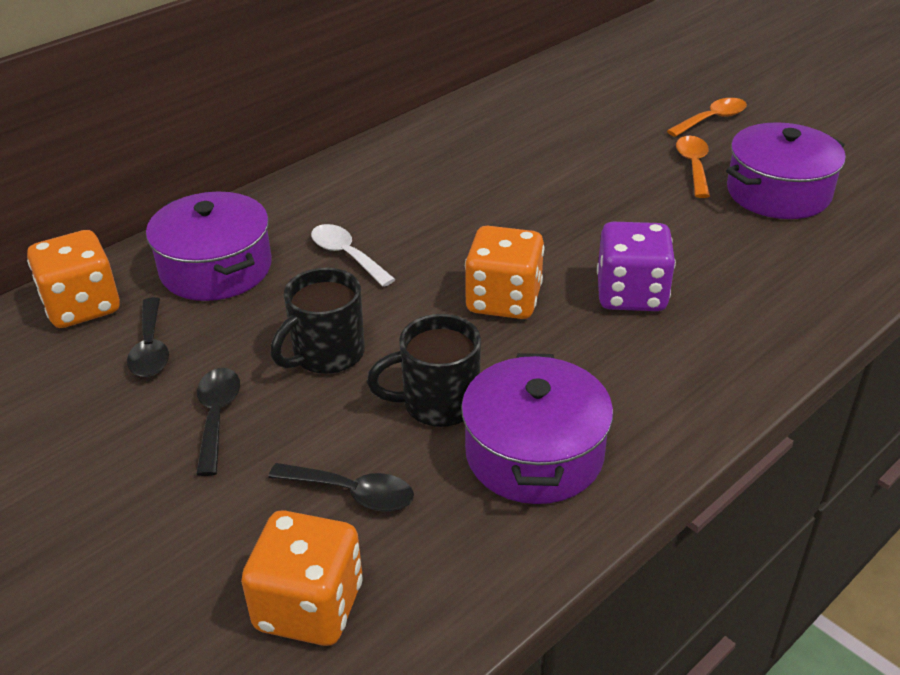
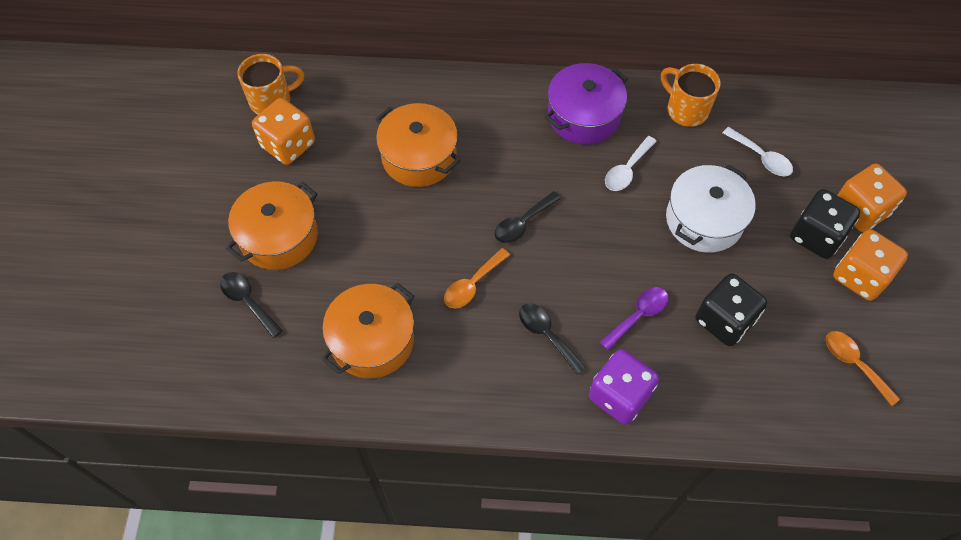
black dice: none = 0 -> [695,273,767,346] [790,189,860,259] = 2
black mug: [271,268,365,374] [367,314,481,427] = 2 -> none = 0
orange mug: none = 0 -> [237,54,304,115] [661,64,721,127] = 2
orange pot: none = 0 -> [226,181,318,270] [322,283,414,378] [376,103,460,187] = 3
purple pot: [146,192,272,301] [461,353,613,504] [726,122,846,219] = 3 -> [545,63,628,144] = 1
purple spoon: none = 0 -> [599,287,669,351] = 1
white pot: none = 0 -> [666,164,756,253] = 1
white spoon: [311,224,396,287] = 1 -> [605,136,657,191] [723,127,793,176] = 2

